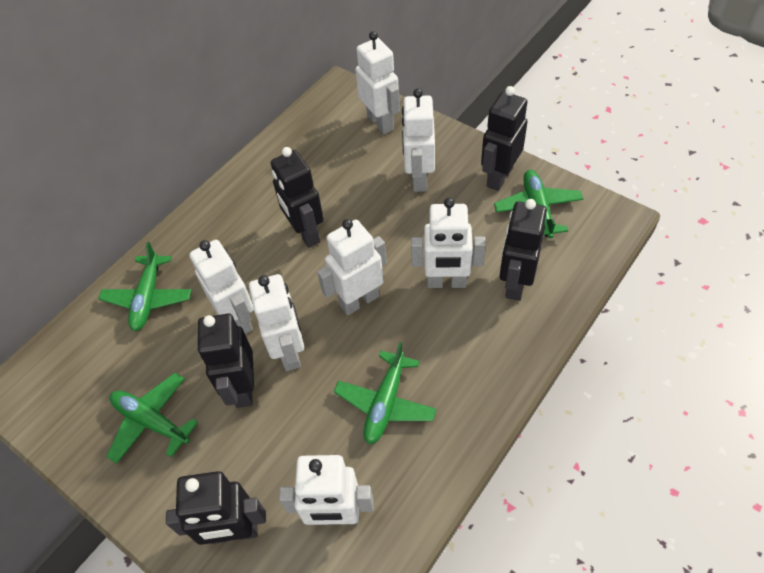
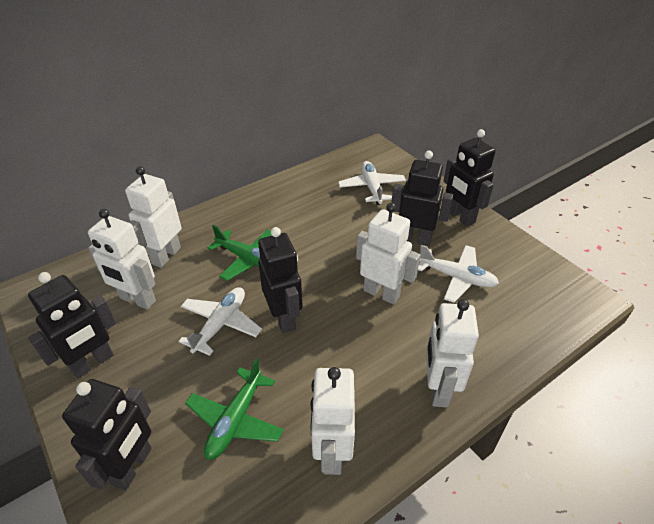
green plane: [98,242,191,331] [106,373,198,464] [334,342,437,444] [494,170,583,238] = 4 -> [185,358,284,460] [208,225,272,281] = 2
white plane: none = 0 -> [179,287,262,356] [338,161,406,205] [418,245,499,303] = 3
white robot: [189,240,254,334] [249,274,304,371] [279,455,374,525] [317,219,387,315] [355,31,400,134] [402,88,435,192] [411,198,486,288] = 7 -> [88,209,156,310] [125,166,182,268] [310,367,355,475] [356,203,420,304] [426,299,479,408] = 5

